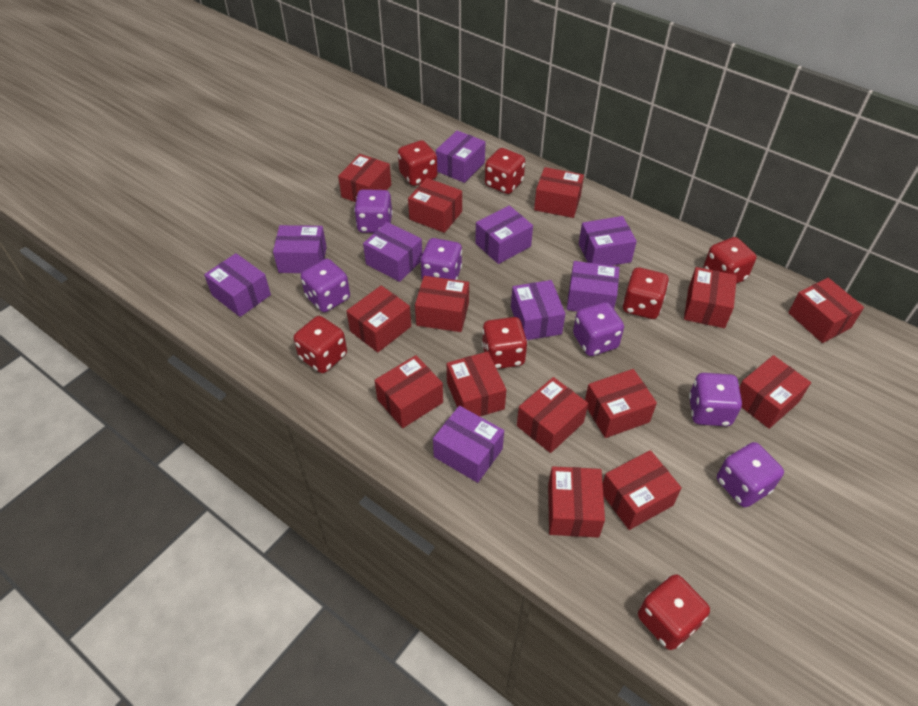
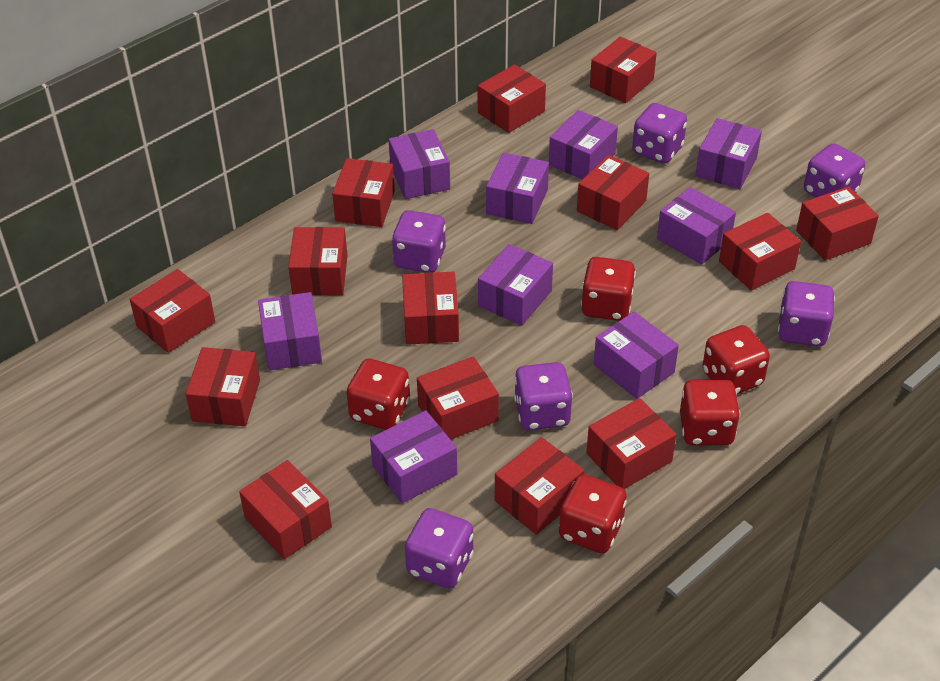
red dice: [294,316,347,373] [398,140,437,186] [482,317,528,369] [485,148,525,194] [622,267,669,319] [638,574,710,650] [703,237,756,284] = 7 -> [347,359,410,430] [559,474,627,553] [581,257,636,321] [680,380,740,445] [702,325,770,394] = 5

